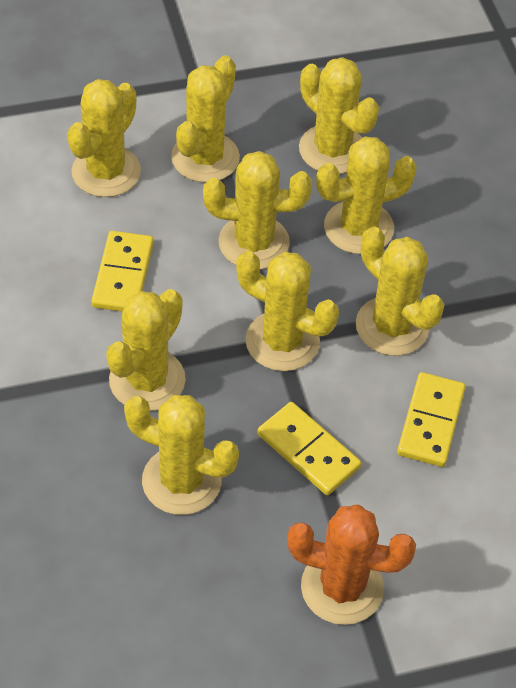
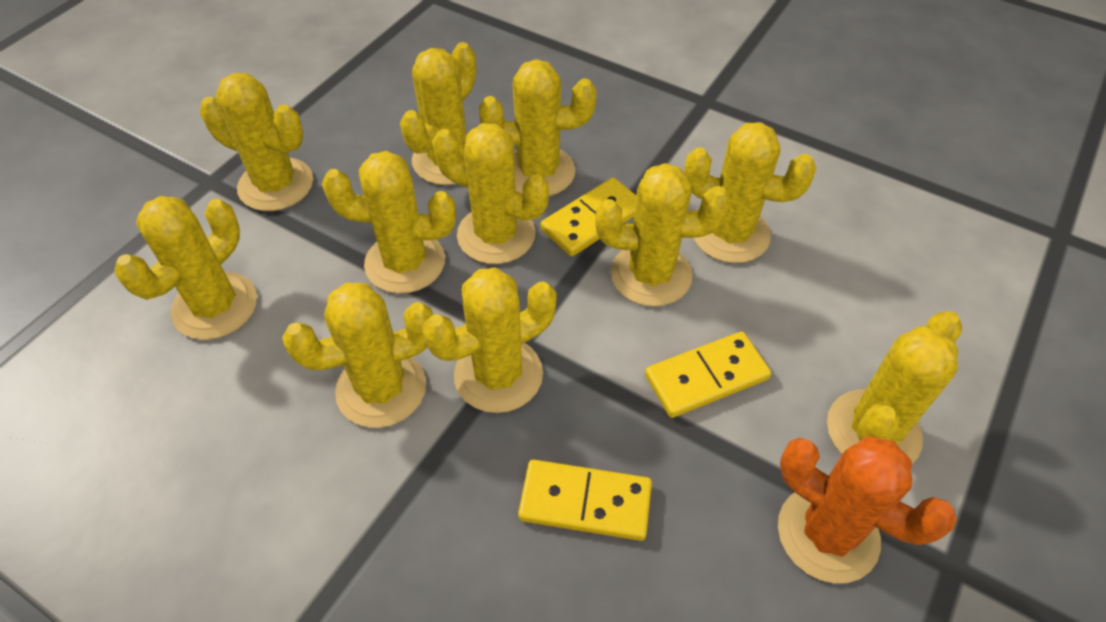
yellow cactus: [67,79,141,197] [106,289,186,411] [124,395,239,515] [171,55,240,183] [203,151,312,270] [236,251,339,371] [299,57,379,174] [316,137,417,254] [356,227,445,356] = 9 -> [115,196,257,340] [200,73,313,211] [282,283,433,428] [322,151,456,294] [400,42,476,185] [423,267,557,413] [432,123,549,264] [479,59,596,196] [596,163,730,307] [684,122,816,263] [827,311,962,464] = 11

